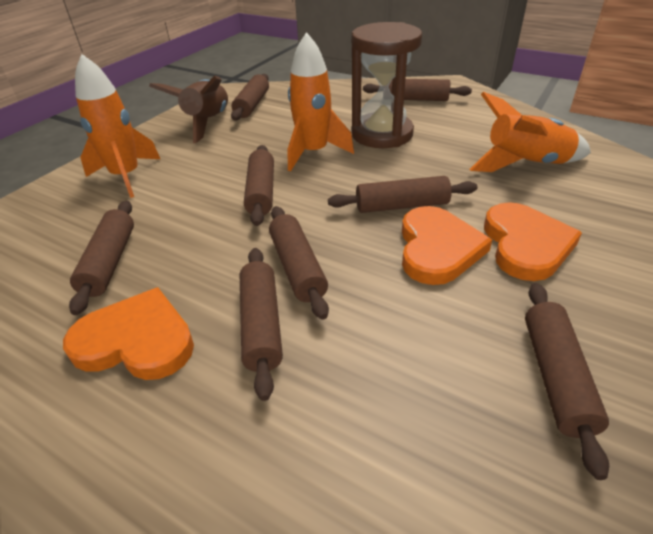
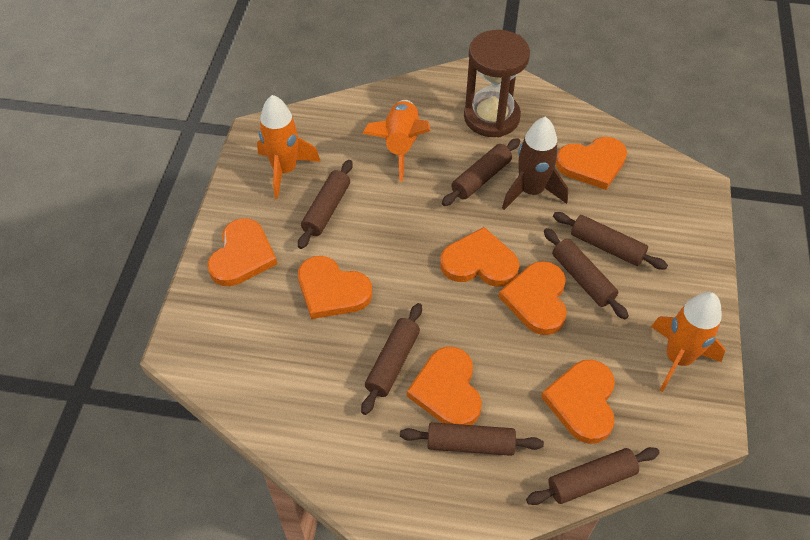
brown rolling pin: [69,201,134,315] [231,74,269,121] [240,248,283,401] [244,145,274,226] [269,206,329,320] [328,176,478,213] [363,79,472,101] [525,283,609,480] = 8 -> [298,160,353,249] [361,303,422,415] [400,422,544,456] [442,138,520,206] [526,447,660,505] [544,228,629,319] [553,212,668,270] = 7
orange heart: [63,287,194,380] [402,206,492,285] [484,202,582,281] = 3 -> [207,218,277,286] [298,256,372,319] [407,347,481,425] [440,227,519,287] [499,261,567,335] [541,360,615,444] [556,137,627,190] = 7

